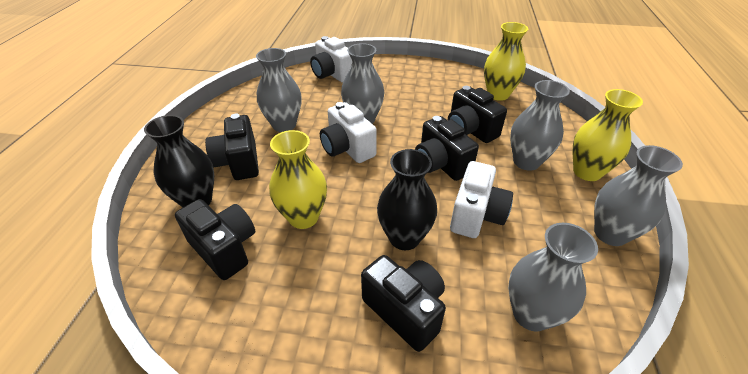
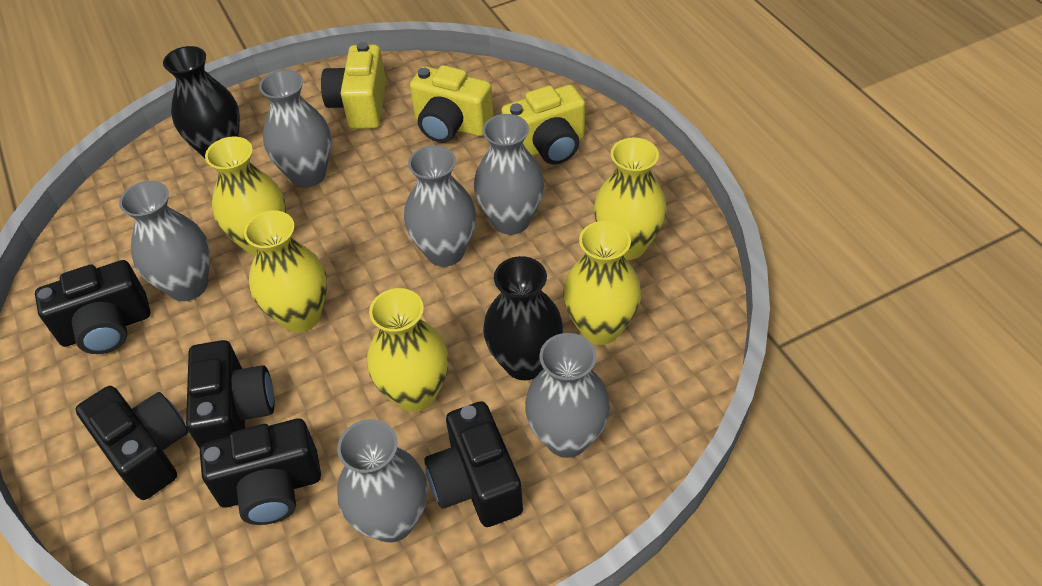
grey vase: [256,48,302,132] [341,43,384,124] [508,223,598,332] [510,80,570,171] [594,145,683,246] = 5 -> [119,181,210,301] [259,70,331,188] [337,419,427,542] [404,145,476,267] [474,114,544,235] [525,333,610,458] = 6
white camera: [310,36,352,83] [320,102,377,163] [450,161,513,238] = 3 -> none = 0
yellow camera: none = 0 -> [321,42,386,129] [410,65,494,143] [501,85,585,164] = 3
yellow vase: [269,130,327,229] [484,22,528,101] [573,89,643,181] = 3 -> [205,137,286,256] [244,210,327,332] [367,288,449,412] [563,221,641,345] [594,138,667,260] = 5

